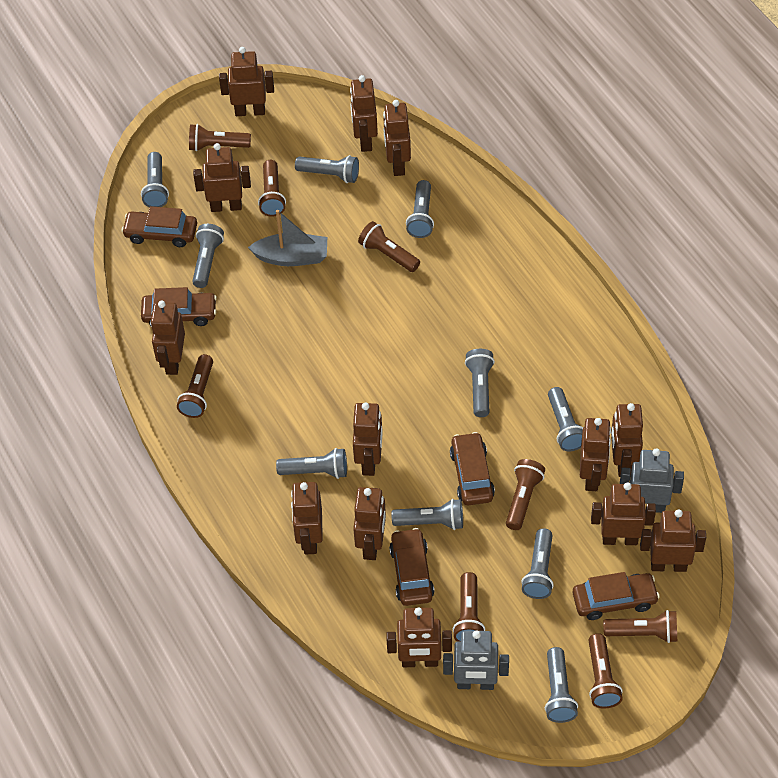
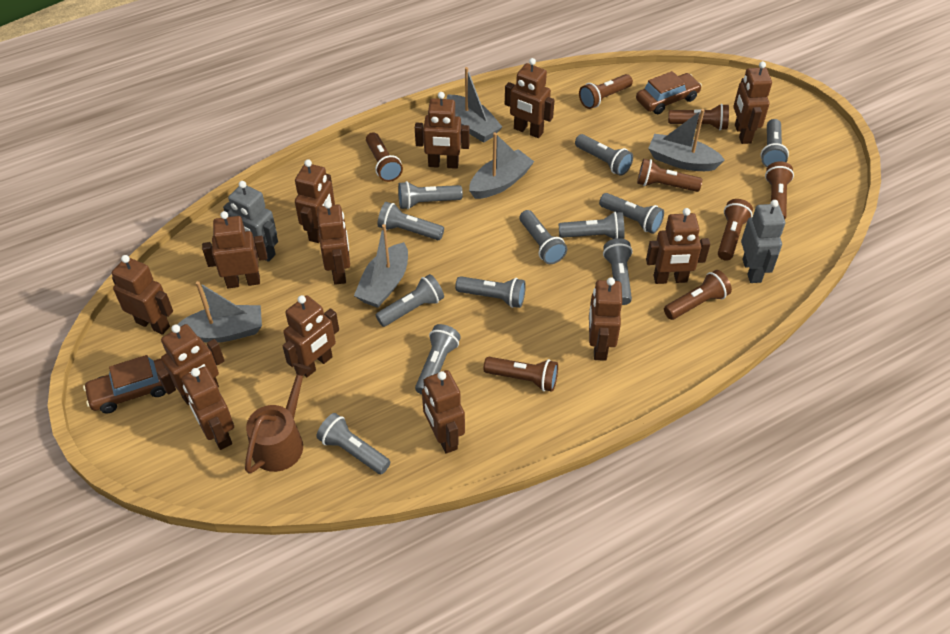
brown car: [122,206,197,247] [141,287,217,326] [389,528,434,606] [450,432,495,505] [573,572,660,620] = 5 -> [83,355,166,413] [636,71,702,114] = 2
brown watering can: none = 0 -> [245,363,312,474] = 1
grey boat: [248,210,327,266] = 1 -> [177,281,262,343] [354,224,408,308] [447,67,502,143] [469,132,534,199] [648,109,725,171] = 5
grey flashlight: [141,152,169,207] [192,224,224,288] [276,448,347,479] [295,155,359,183] [391,499,463,530] [406,180,434,238] [465,349,495,417] [521,528,554,599] [545,647,578,723] [548,387,583,451] = 10 -> [316,413,390,474] [376,274,444,327] [377,202,444,240] [398,181,463,209] [415,324,461,395] [455,276,526,308] [520,210,567,264] [559,212,625,239] [575,134,633,176] [599,193,664,234] [603,238,633,305] [760,119,789,167] = 12

